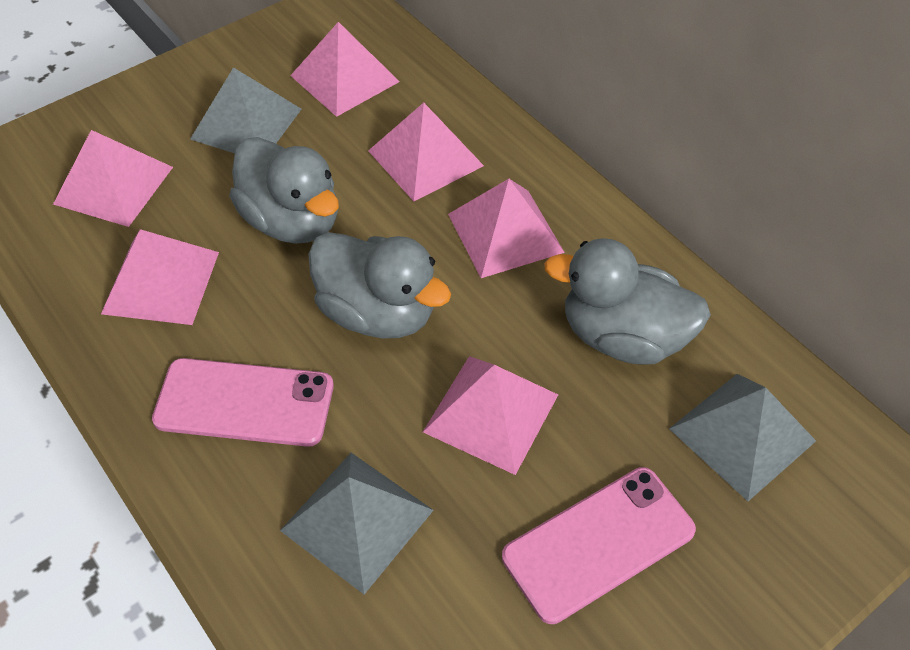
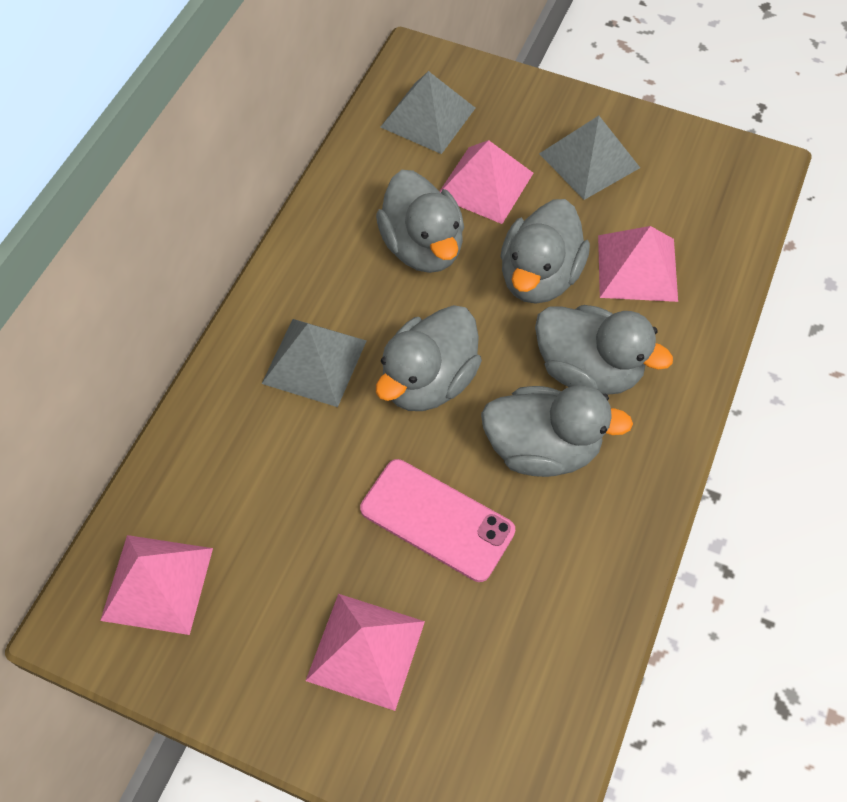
grey duck: [229,137,339,244] [308,232,451,339] [544,238,711,364] = 3 -> [376,170,464,273] [376,305,482,411] [481,385,633,477] [500,199,590,304] [535,305,673,395] = 5
pink phone: [152,358,334,447] [502,467,696,624] = 2 -> [360,459,515,582] = 1
pink pyramid: [53,130,173,227] [101,229,219,325] [290,22,400,117] [368,103,484,201] [423,356,558,475] [448,179,565,278] = 6 -> [100,535,213,635] [306,594,425,711] [440,140,533,224] [598,226,678,302] = 4

